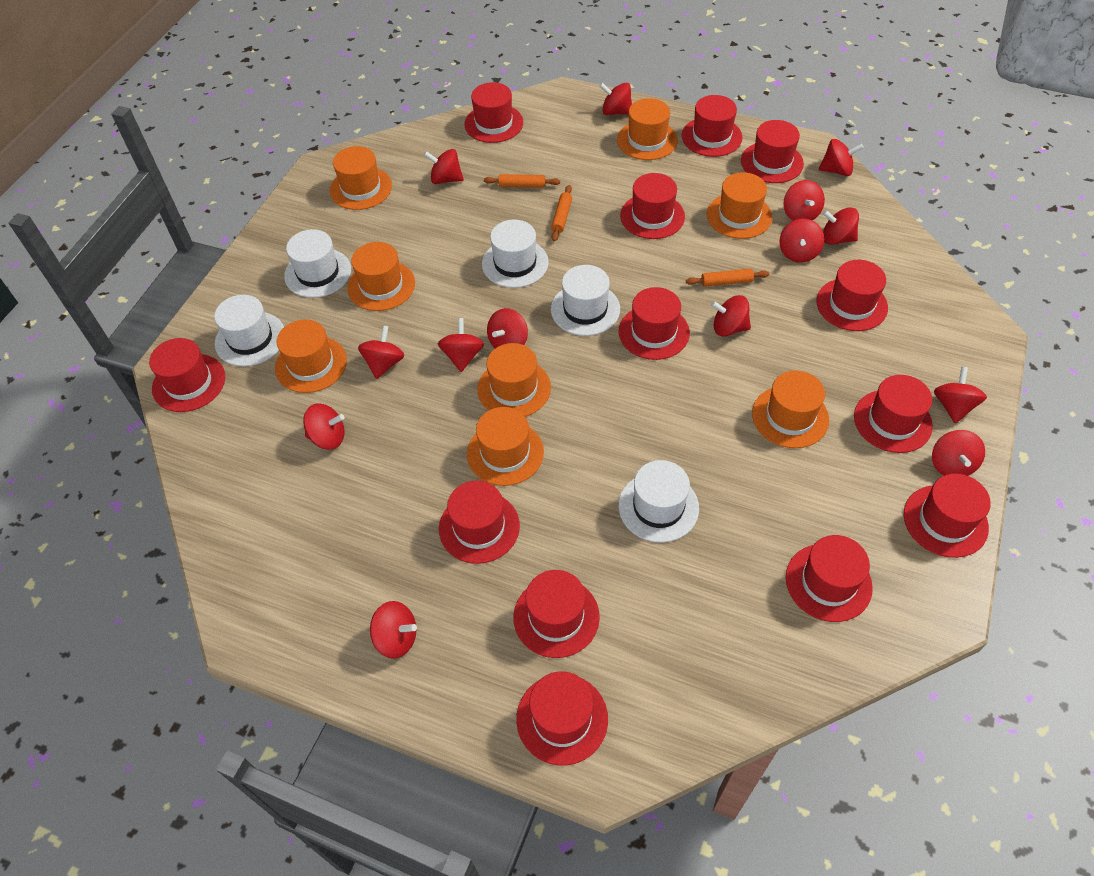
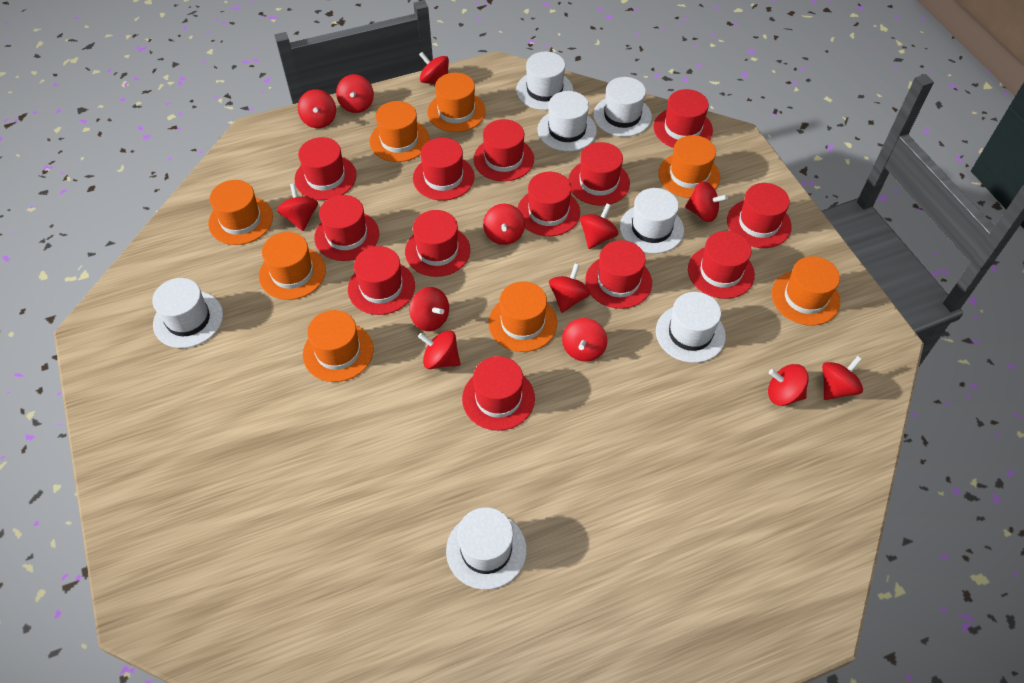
orange rolling pin: [484,174,560,188] [551,185,572,241] [686,269,769,287] = 3 -> none = 0
red spinning top: [303,403,345,450] [358,325,404,379] [370,601,417,659] [424,149,464,184] [438,318,484,372] [487,308,528,348] [599,83,632,115] [711,295,751,336] [779,219,824,263] [783,180,825,221] [819,139,864,176] [822,207,859,245] [932,430,985,476] [934,367,987,423] = 14 -> [277,183,318,231] [298,89,336,128] [336,74,374,113] [410,287,449,331] [418,330,460,369] [419,52,449,84] [483,204,525,245] [549,263,591,313] [562,318,607,362] [580,203,618,249] [685,181,728,222] [768,364,809,406] [822,356,863,400] = 13
white hat: [214,295,284,366] [284,229,351,298] [482,219,549,288] [551,265,620,336] [618,460,699,543] = 5 -> [152,278,223,348] [446,507,527,590] [516,52,573,110] [538,91,597,151] [593,77,652,137] [620,188,684,254] [656,292,726,363] = 7

